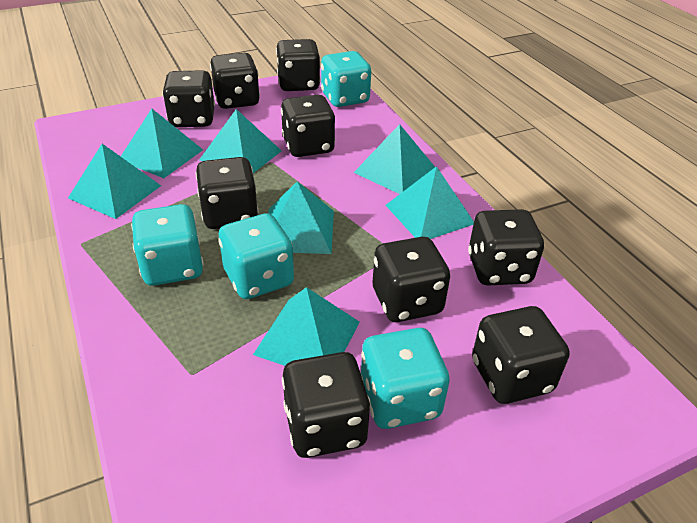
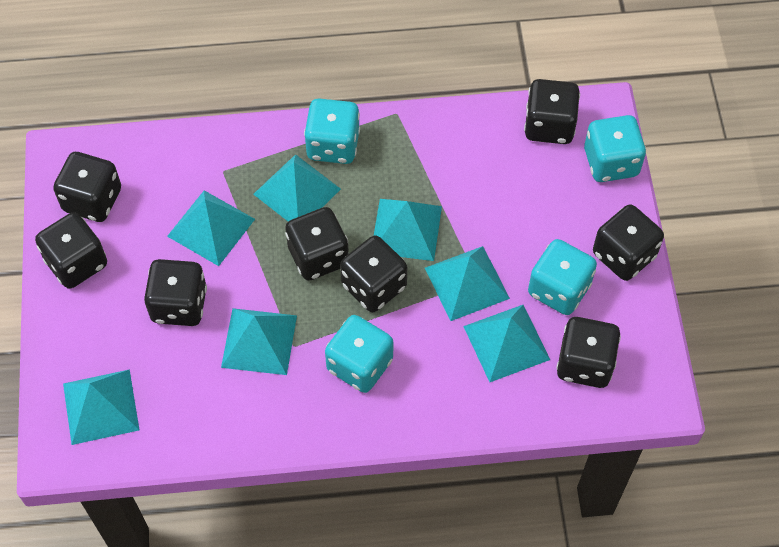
black dice: [162,70,215,127] [196,157,259,229] [210,53,260,109] [276,39,320,91] [281,95,335,157] [282,352,371,458] [373,237,450,322] [468,209,544,286] [472,306,570,404] = 9 -> [35,212,107,289] [53,152,121,222] [144,259,207,326] [285,207,349,281] [340,235,407,312] [524,79,580,144] [556,317,621,388] [593,204,664,281] = 8

